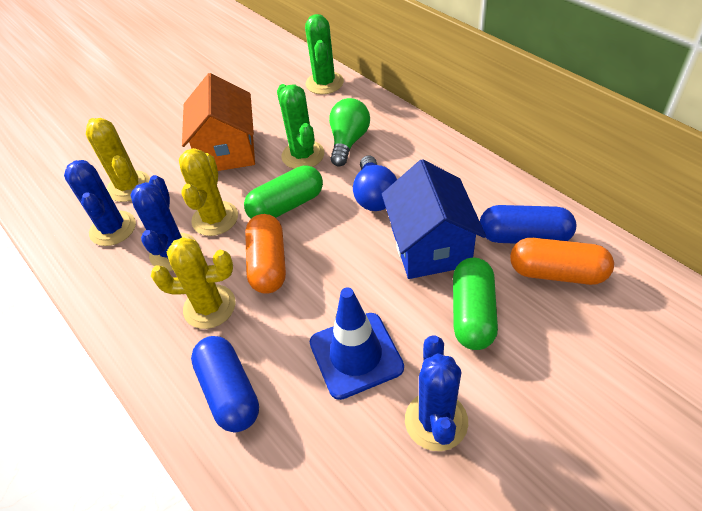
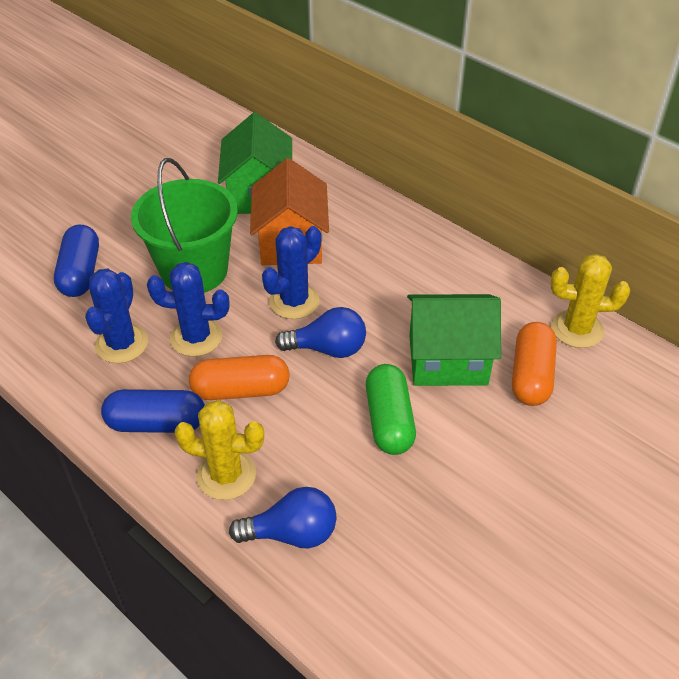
blue house: [382,159,486,279] = 1 -> none = 0
blue light bulb: [353,156,397,211] = 1 -> [229,487,337,549] [275,307,366,358] = 2
blue traffic cone: [310,287,404,400] = 1 -> none = 0
green bucket: none = 0 -> [131,158,238,293] = 1
green cactus: [277,84,324,169] [305,14,344,94] = 2 -> none = 0
green capsule: [244,165,323,219] [453,257,498,350] = 2 -> [366,364,416,455] = 1
green house: none = 0 -> [218,112,292,214] [407,294,501,386] = 2
green light bulb: [329,98,370,166] = 1 -> none = 0
yellow cactus: [86,118,150,202] [151,237,236,329] [179,148,238,236] = 3 -> [174,400,264,500] [550,254,630,348] = 2

